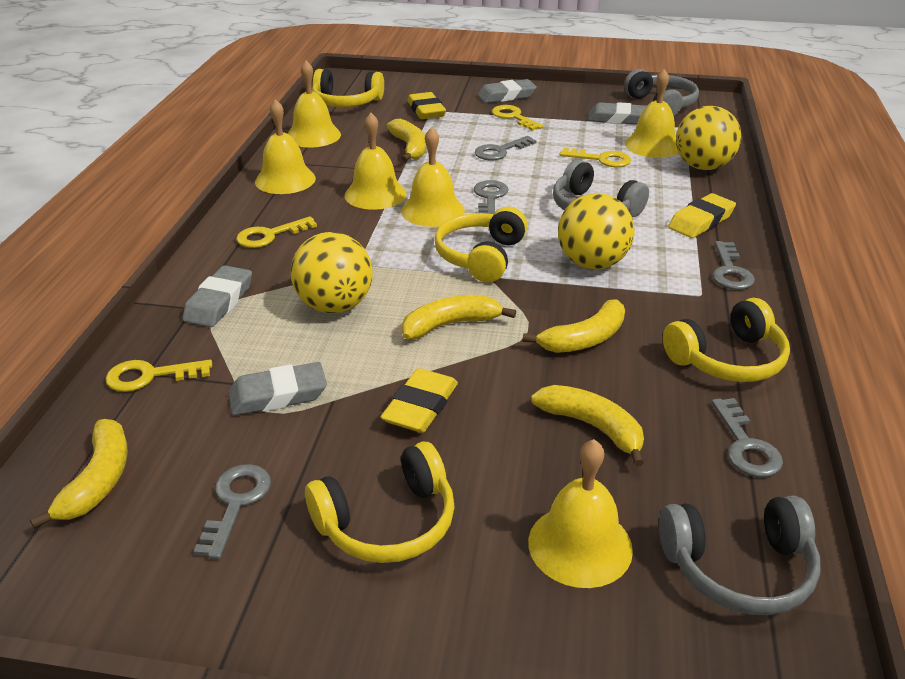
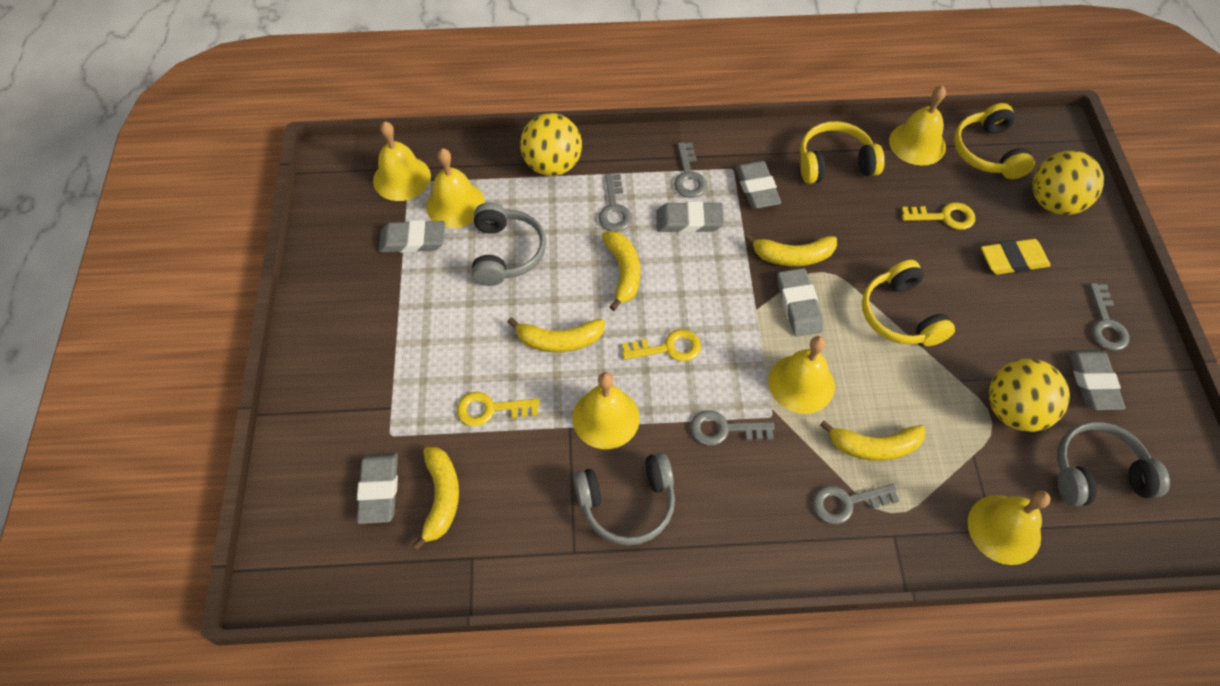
grey eraser: [182,265,252,327] [228,362,327,416] [477,79,537,103] [588,102,647,125] = 4 -> [357,452,398,524] [379,220,445,253] [656,201,724,233] [736,161,781,209] [777,268,823,337] [1069,350,1125,410] = 6
yellow eraser: [381,368,458,433] [407,92,446,119] [668,193,736,238] = 3 -> [981,239,1050,275] = 1
yellow headphones: [305,441,455,563] [312,69,384,107] [435,207,528,282] [663,298,790,382] = 4 -> [800,121,885,184] [862,260,955,346] [954,103,1035,179] = 3
yellow key: [105,360,212,392] [236,216,317,248] [492,105,543,131] [560,147,631,167] = 4 -> [457,392,540,426] [622,329,701,361] [902,202,975,230] = 3

